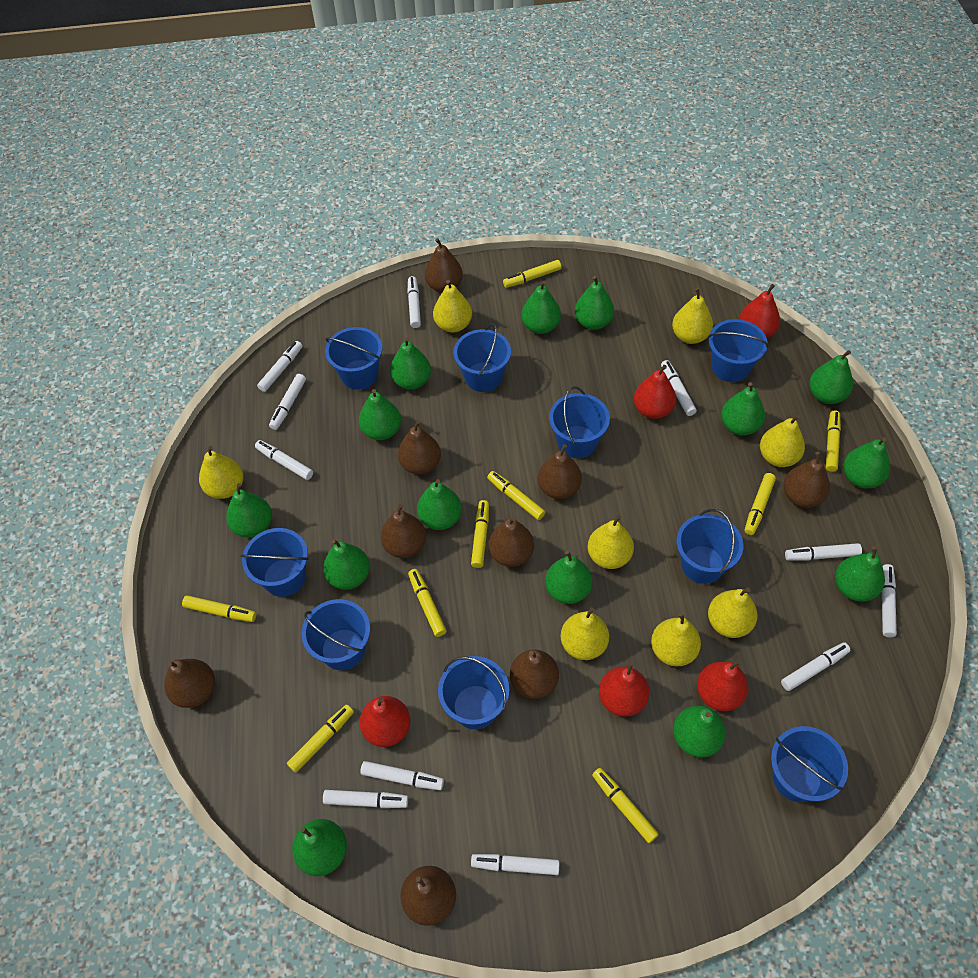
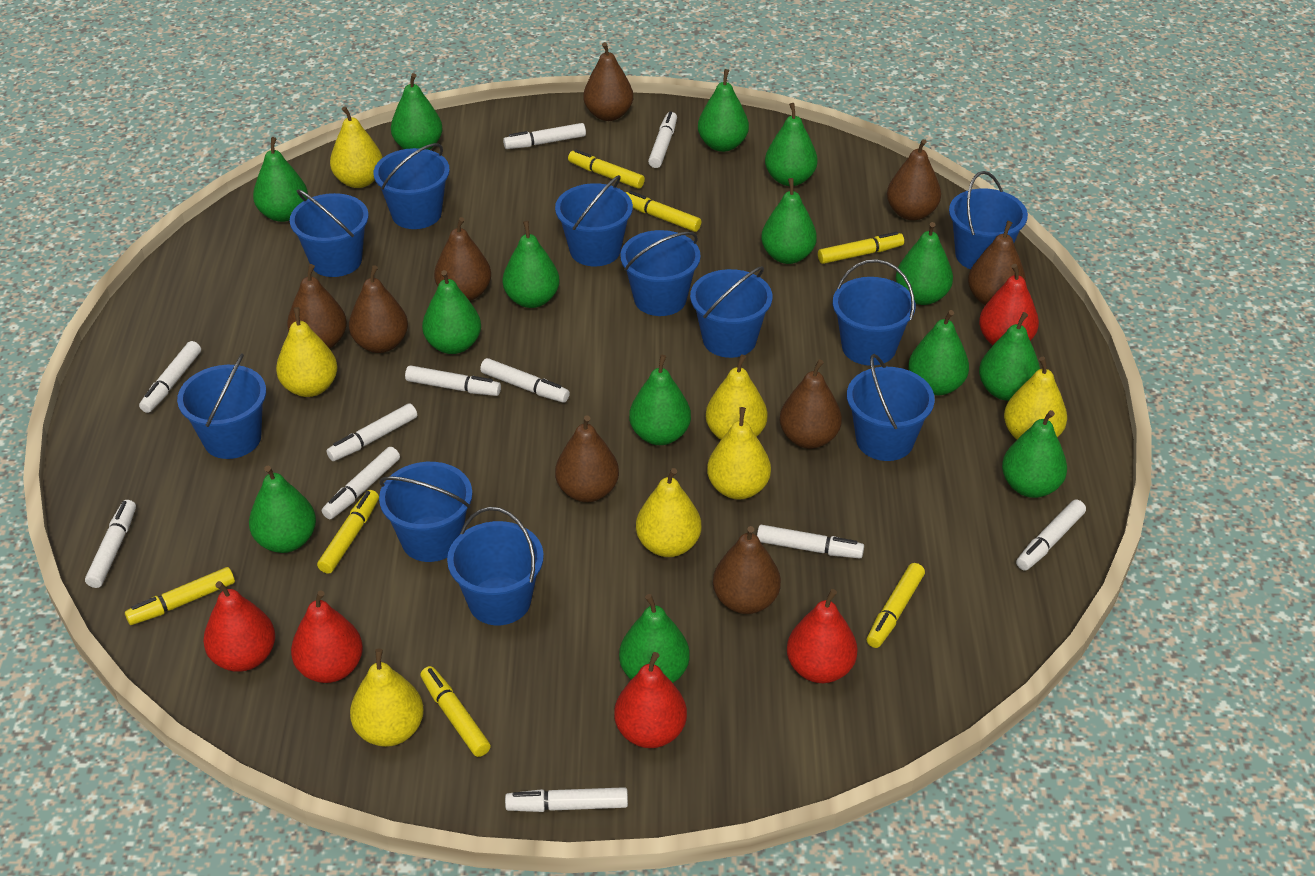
blue bucket: [240,528,309,597] [301,599,370,670] [325,327,382,390] [438,656,509,729] [453,323,511,392] [549,386,610,458] [677,509,743,584] [708,319,768,382] [771,726,848,802] = 9 -> [177,354,266,459] [290,189,369,277] [374,143,450,229] [379,462,472,562] [447,507,544,625] [555,175,633,266] [620,230,701,316] [690,266,772,358] [833,259,916,366] [847,354,935,461] [949,171,1028,269] = 11
yellow marker: [182,595,256,622] [287,704,354,773] [408,569,447,637] [471,500,489,568] [487,471,545,520] [503,260,562,288] [592,768,659,843] [745,473,776,535] [826,410,841,472] = 9 -> [125,567,235,625] [317,490,379,574] [420,666,491,757] [568,150,645,189] [625,191,701,232] [818,232,904,264] [867,563,925,648] = 7
yellow pear: [199,446,244,499] [433,280,472,333] [561,607,609,660] [588,515,634,569] [651,612,701,666] [672,288,713,344] [708,588,757,638] [760,415,805,467] = 8 -> [276,307,337,397] [330,106,382,188] [350,649,424,747] [636,468,701,557] [706,354,767,440] [707,407,771,500] [1004,357,1067,439] = 7

